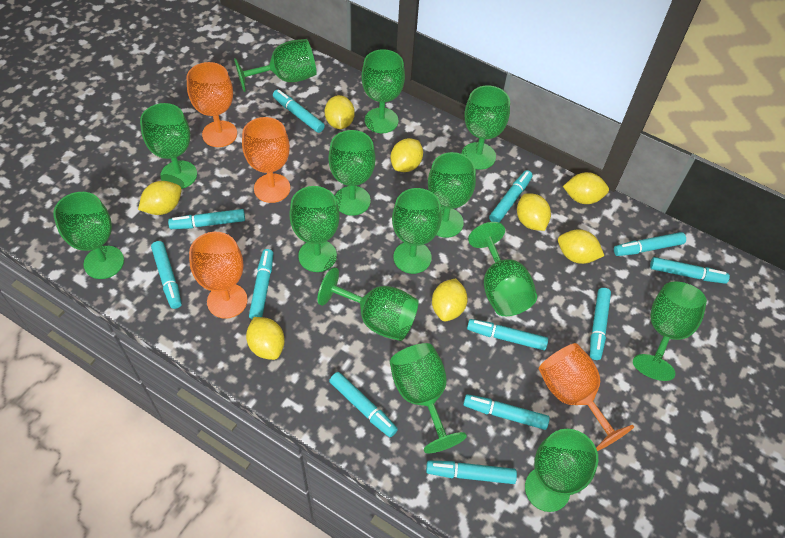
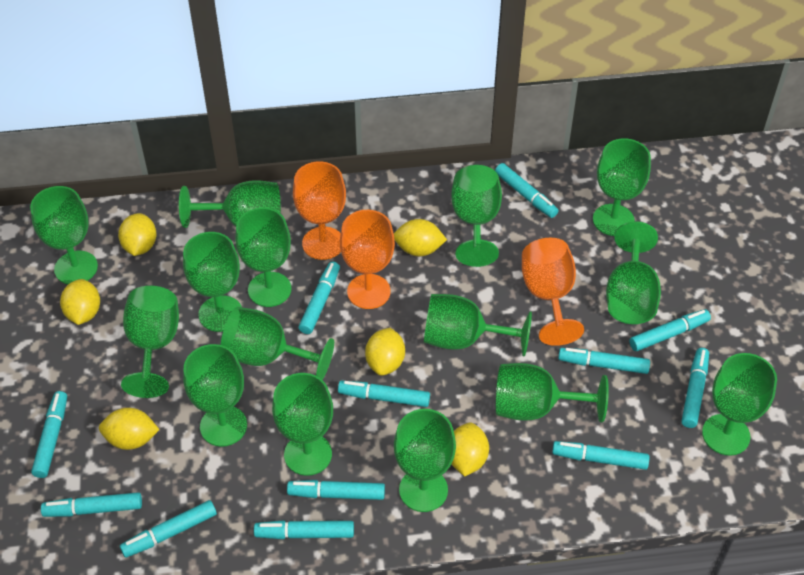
green goblet: [53,192,124,279] [140,103,197,189] [234,39,317,92] [289,186,340,272] [317,267,419,341] [328,130,376,216] [362,49,405,133] [390,343,467,453] [392,188,442,274] [428,152,476,238] [461,85,510,170] [468,222,537,316] [525,429,598,512] [633,282,707,381] = 14 -> [30,186,98,284] [121,286,179,398] [179,180,281,228] [183,232,242,332] [183,344,247,447] [221,307,334,380] [235,208,291,307] [272,373,333,476] [394,409,456,512] [424,294,532,357] [451,165,502,267] [496,363,609,422] [593,138,651,236] [606,221,661,324] [702,353,777,456] = 15
orange goblet: [186,62,237,147] [189,232,248,319] [242,117,290,203] [539,343,634,451] = 4 -> [293,162,346,260] [340,210,395,309] [522,238,584,346] = 3
yellow lemon: [138,181,181,215] [246,317,285,360] [325,95,355,129] [391,138,423,172] [432,278,468,321] [517,193,551,231] [558,229,604,264] [563,172,609,204] = 8 -> [60,279,100,325] [99,408,160,450] [118,213,157,256] [365,328,405,376] [394,219,447,256] [451,422,489,476] = 6

